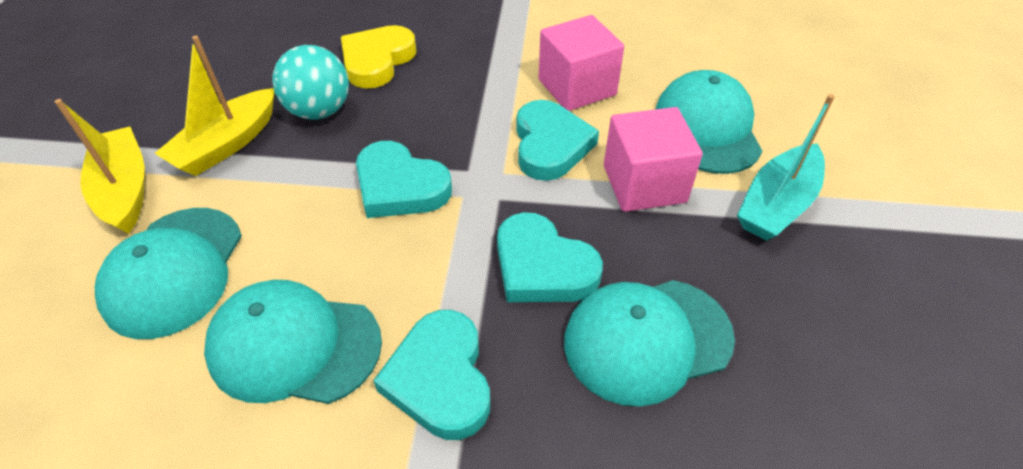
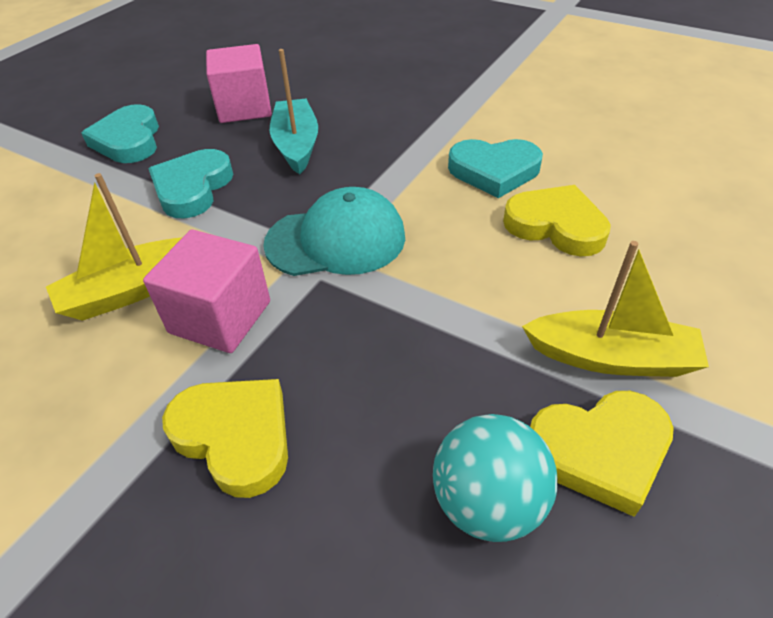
turquoise cap: [95,208,242,339] [204,280,382,404] [564,280,735,407] [656,70,762,174] = 4 -> [263,187,405,276] = 1
turquoise heart: [356,141,452,218] [373,310,490,440] [497,212,603,302] [516,100,599,181] = 4 -> [81,104,159,163] [148,149,234,218] [448,139,543,198] = 3
yellow heart: [341,25,416,88] = 1 -> [162,379,288,498] [503,185,611,256] [530,391,674,517] = 3

